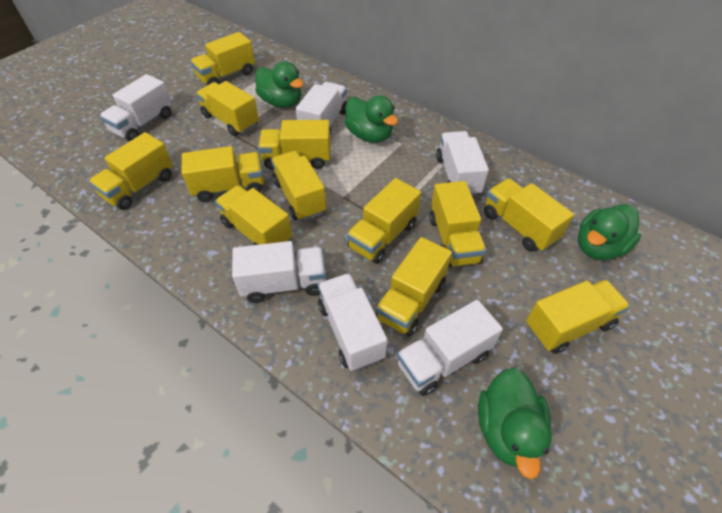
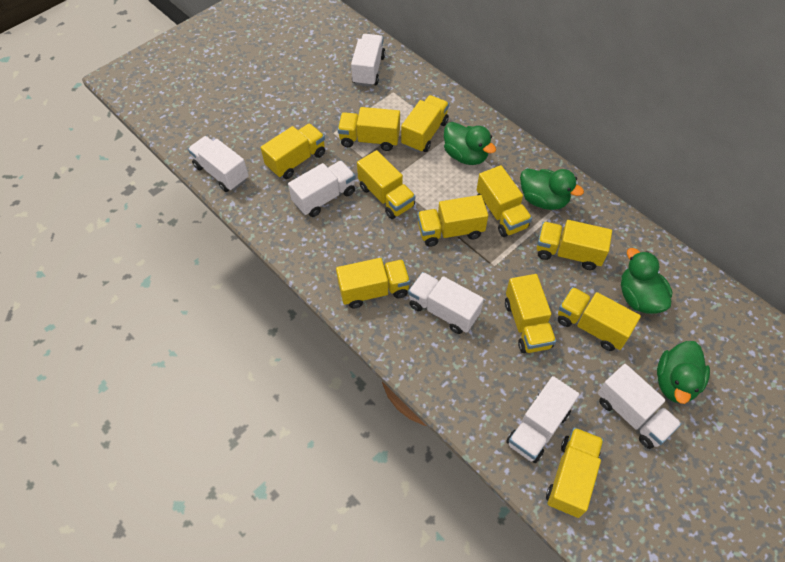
yellow truck: [89,132,173,210] [182,146,264,202] [190,32,255,85] [196,81,259,136] [215,185,292,245] [258,120,331,170] [271,151,326,221] [347,178,421,264] [375,237,452,336] [430,181,486,267] [484,178,574,252] [526,279,630,354] = 12 -> [261,123,325,179] [336,258,410,308] [338,107,400,151] [357,150,416,219] [401,95,449,153] [417,195,488,247] [477,165,532,237] [505,274,556,353] [537,220,612,270] [546,427,604,518] [558,287,641,351] = 11

